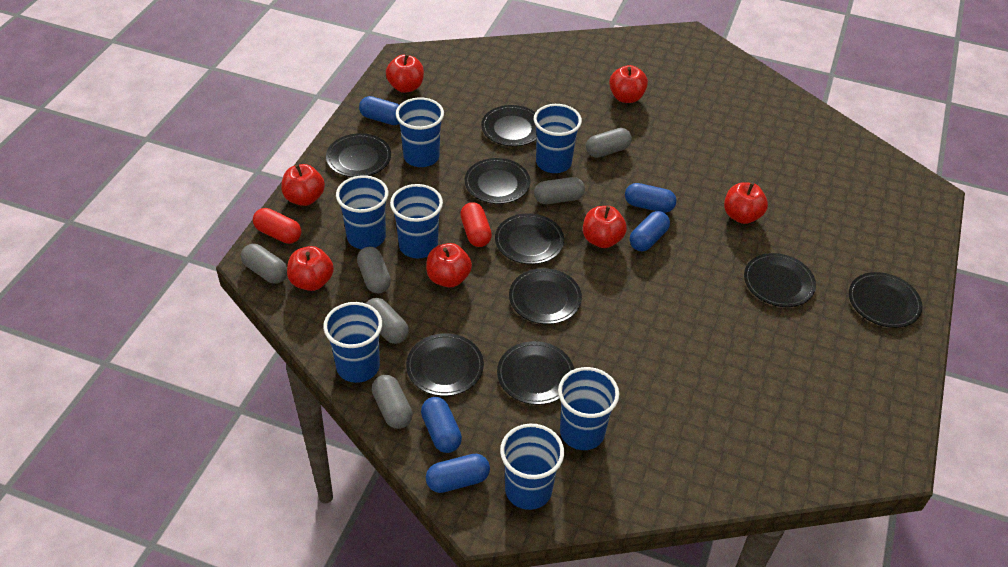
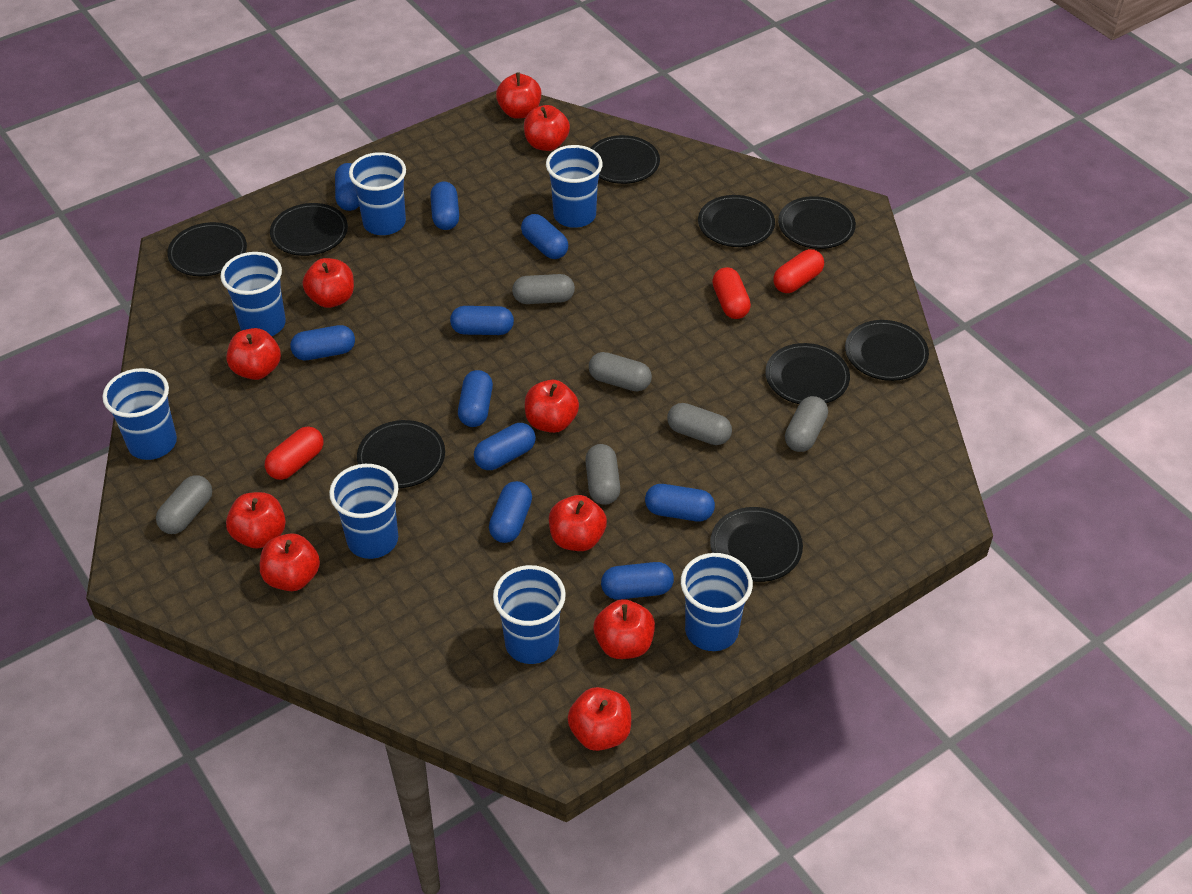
blue capsule: [359,96,399,125] [421,397,462,453] [426,454,490,493] [625,183,676,213] [630,211,670,251] = 5 -> [290,325,355,360] [335,163,359,211] [430,182,459,230] [450,306,514,335] [458,370,493,427] [474,423,536,470] [489,481,532,543] [521,214,568,259] [601,562,674,600] [645,484,715,521] = 10
red apple: [281,164,325,206] [287,246,334,291] [386,54,424,93] [426,243,472,288] [583,206,627,248] [609,65,648,103] [724,182,768,224] = 7 -> [226,492,286,549] [227,328,281,380] [260,533,320,591] [303,258,354,308] [496,72,541,119] [524,105,570,151] [525,380,579,433] [549,495,607,551] [567,687,631,751] [594,599,655,659] = 10
red capsule: [253,208,301,244] [460,202,492,247] = 2 -> [265,426,323,480] [712,267,751,319] [773,249,824,293] = 3

